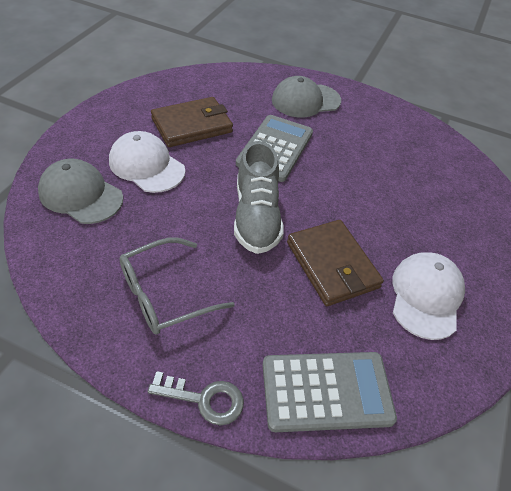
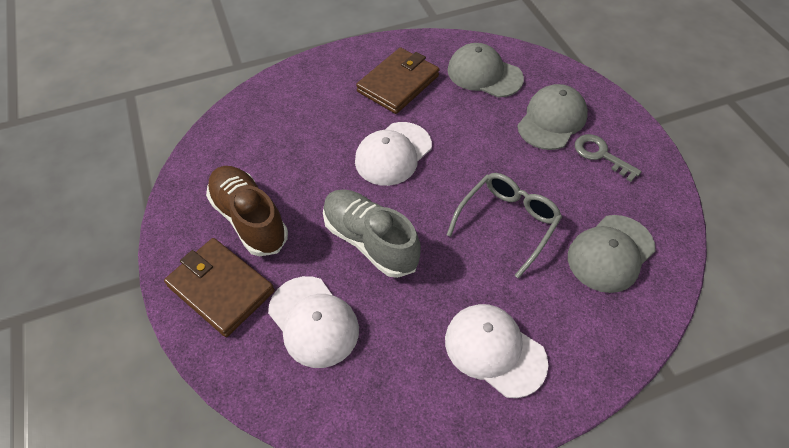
brown shoe: none = 0 -> [206,166,288,257] = 1
grey calculator: [236,115,313,182] [263,352,397,432] = 2 -> none = 0
grey cap: [38,159,123,224] [272,76,341,118] = 2 -> [448,43,524,98] [517,84,588,150] [568,215,655,293] = 3
white cap: [109,131,185,193] [392,252,465,340] = 2 -> [268,276,359,368] [355,122,432,186] [445,304,548,398] = 3

